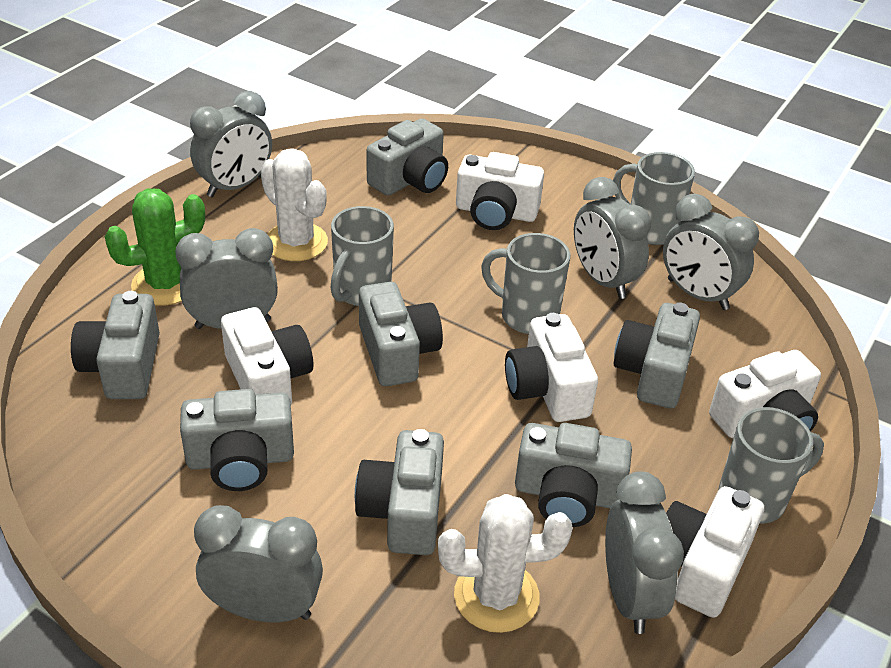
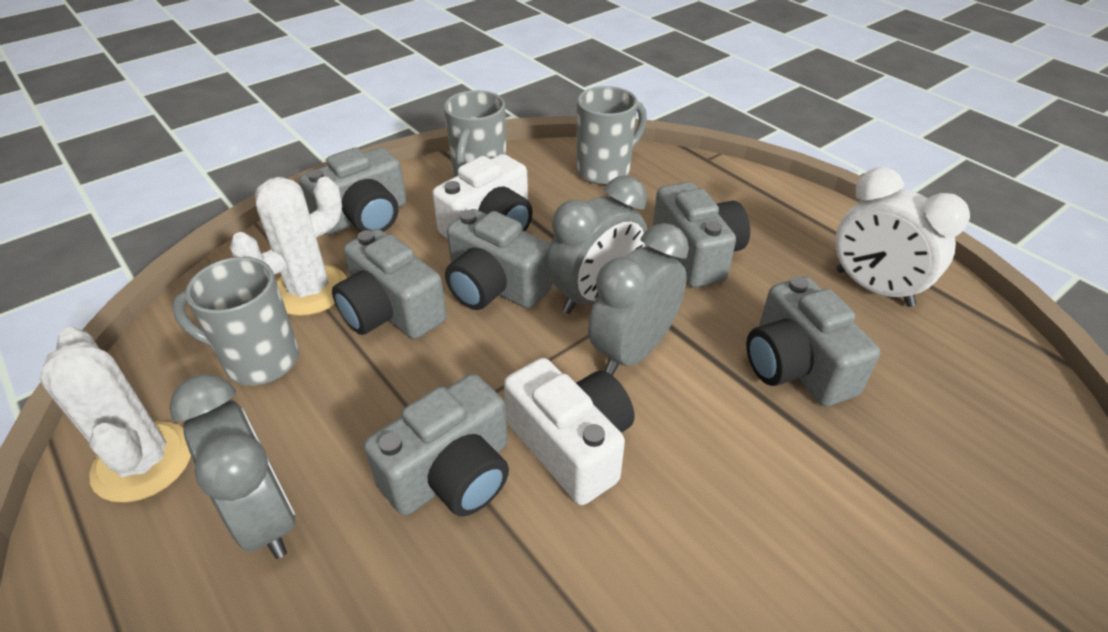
green cactus: [105,189,205,306] = 1 -> none = 0
grey camera: [71,291,160,399] [180,389,294,491] [355,429,444,555] [359,282,443,386] [367,119,448,196] [515,423,632,527] [614,303,700,409] = 7 -> [300,147,407,235] [332,229,447,339] [364,374,509,516] [445,209,552,310] [653,182,750,288] [746,276,880,406] = 6
grey clock: [175,228,278,329] [190,91,272,197] [194,505,323,622] [574,177,651,299] [605,471,684,634] [663,194,759,310] = 6 -> [169,374,295,559] [546,175,647,314] [588,223,689,376] = 3
grey mug: [330,206,394,306] [481,233,570,334] [613,152,695,245] [719,407,824,524] = 4 -> [172,257,299,385] [444,90,507,177] [577,86,647,185] = 3
white camera: [221,307,313,405] [456,152,544,230] [505,313,598,422] [666,486,764,618] [709,350,821,438] = 5 -> [432,154,533,239] [504,358,634,505] = 2
white clock: none = 0 -> [835,167,970,307] = 1

